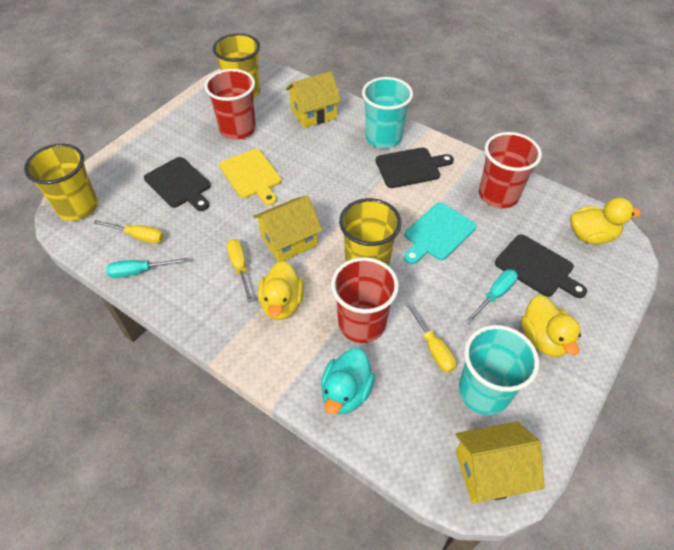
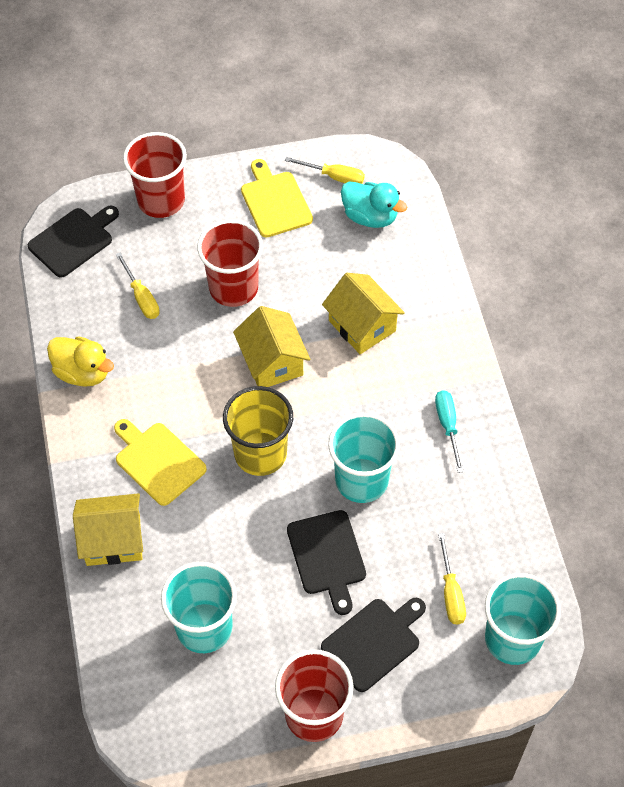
turquoise cup: [362,77,413,148] [459,325,539,415] = 2 -> [161,562,237,653] [328,413,400,503] [485,573,561,665] = 3
turquoise cutting board: [404,203,476,264] = 1 -> none = 0
turquoise screwdriver: [106,258,188,278] [465,270,518,324] = 2 -> [435,390,464,473] = 1
yellow cup: [24,144,98,221] [213,33,260,98] [339,198,402,266] = 3 -> [223,386,293,476] = 1
yellow cutting board: [219,149,282,206] = 1 -> [114,419,207,506] [241,159,313,238] = 2
yellow duck: [258,261,304,320] [521,295,581,357] [570,198,641,245] = 3 -> [47,336,114,387] = 1

